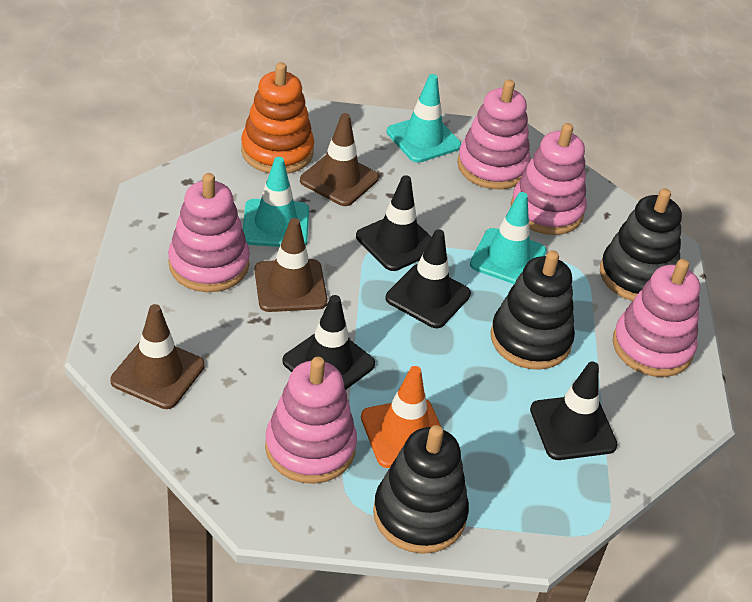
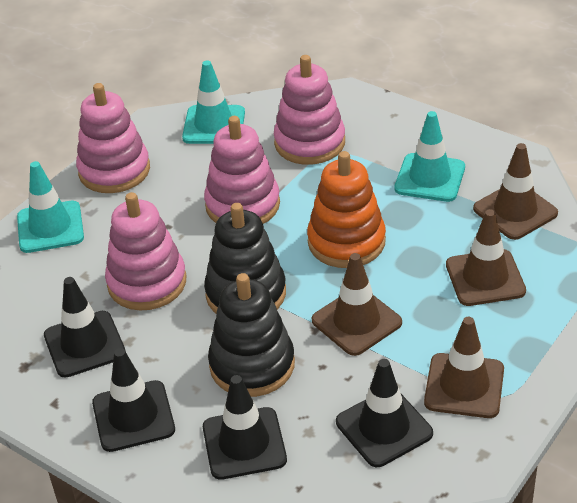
black stacking toy: [373,425,469,554] [490,250,575,370] [600,188,682,301] = 3 -> [204,203,286,313] [208,273,295,397] = 2
brown traffic cone: [110,304,205,409] [255,218,328,312] [300,113,379,206] = 3 -> [312,253,402,356] [424,317,504,418] [446,209,526,306] [473,143,558,240] = 4
orange traffic cone: [361,366,441,468] = 1 -> none = 0
pink stacking toy: [168,173,250,292] [265,357,357,484] [457,79,531,189] [511,123,587,235] [613,259,700,377] = 5 -> [76,83,150,193] [105,192,186,311] [204,116,280,224] [274,55,345,165] = 4

